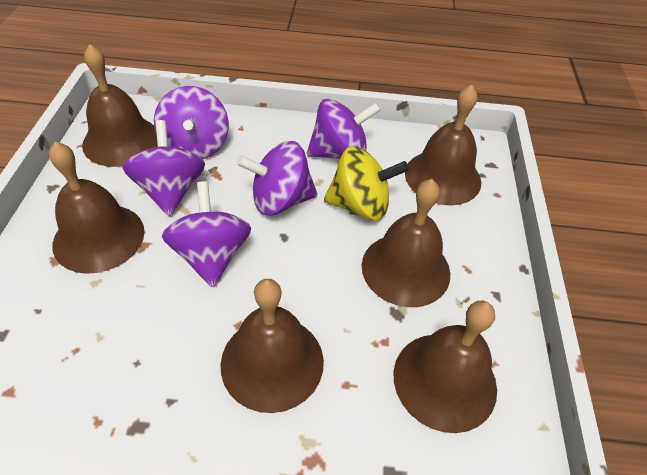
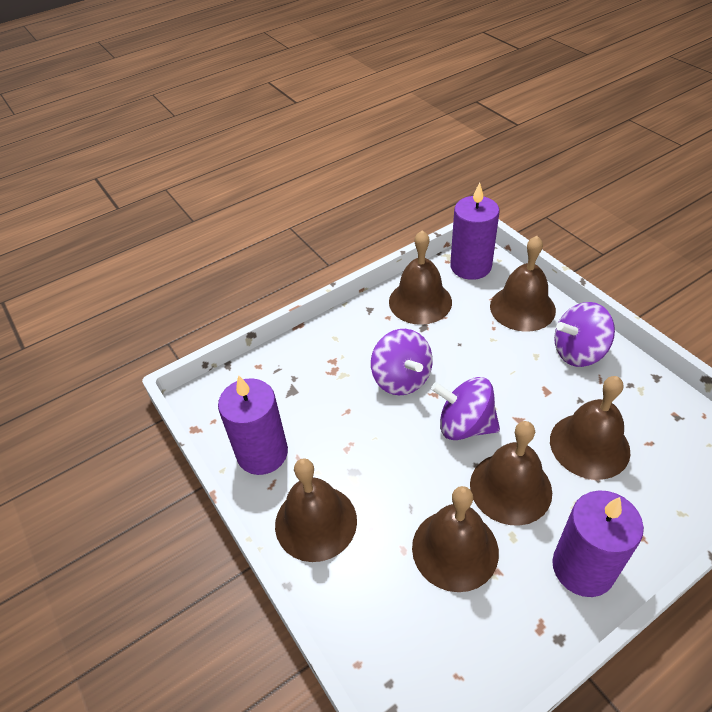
purple candle: none = 0 -> [218,375,288,475] [450,182,500,280] [552,490,644,597] = 3
purple spinning top: [123,120,205,216] [154,86,229,159] [162,181,251,287] [237,141,317,216] [307,99,381,159] = 5 -> [371,329,433,395] [431,377,500,440] [554,302,615,367] = 3
yellow spinning top: [324,146,409,221] = 1 -> none = 0

